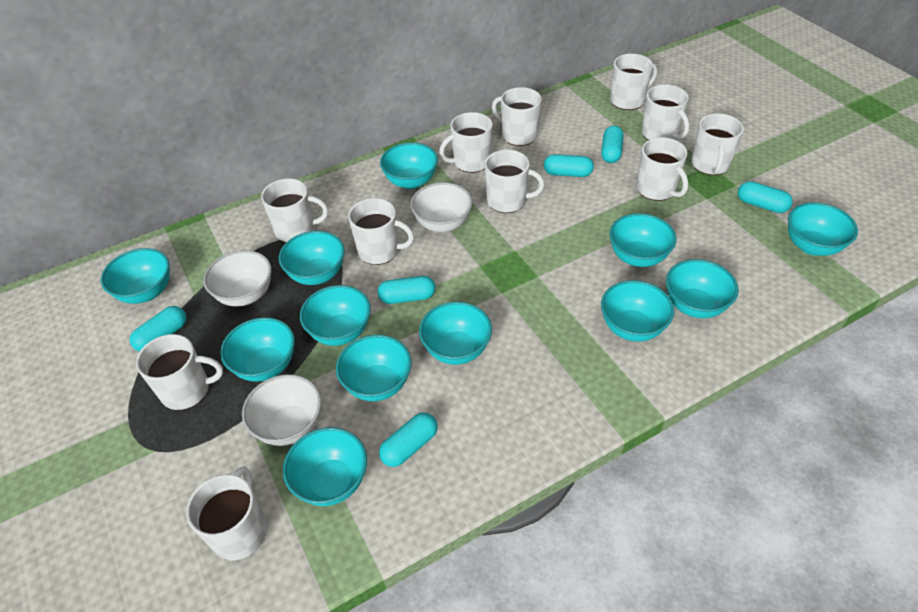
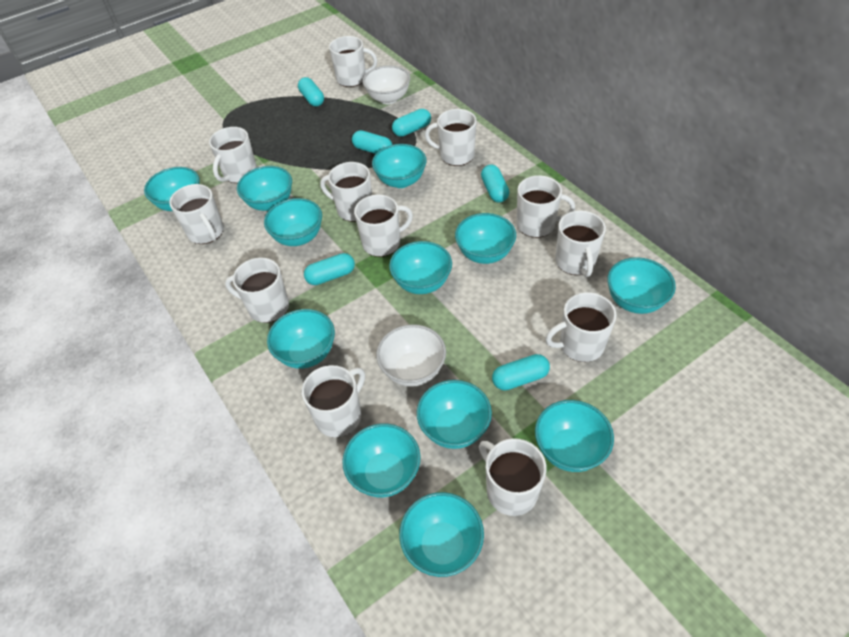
white bowl: [203,250,271,306] [242,374,321,446] [410,182,472,232] = 3 -> [363,65,410,104] [376,324,446,387] = 2
white mug: [136,334,223,410] [186,466,267,560] [261,179,328,243] [348,198,414,265] [439,112,493,173] [485,150,544,213] [492,87,542,146] [610,54,657,110] [637,137,688,201] [642,85,689,140] [691,113,744,175] = 11 -> [169,184,224,244] [209,127,257,183] [225,258,289,323] [302,365,365,437] [320,162,372,222] [329,36,377,87] [354,195,413,257] [425,109,477,166] [479,438,547,516] [517,175,575,238] [545,292,617,362] [555,210,606,277] = 12

